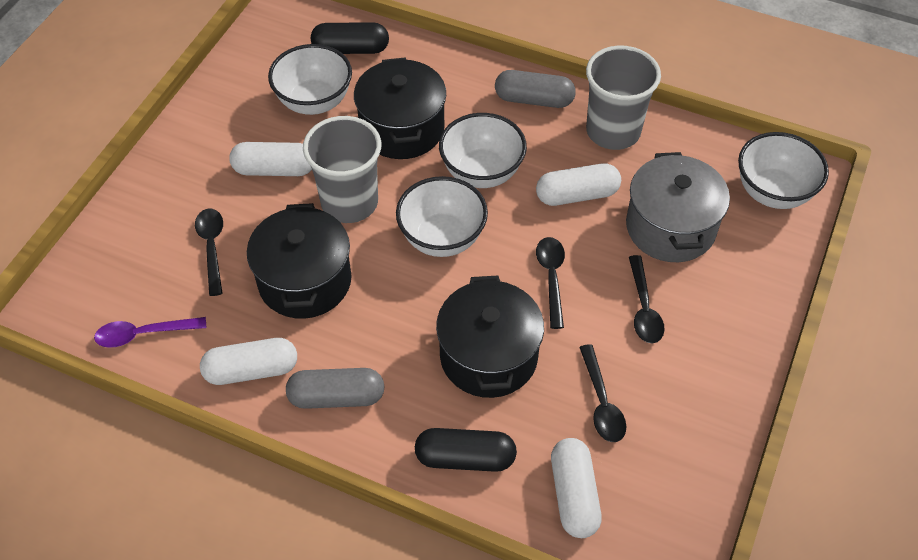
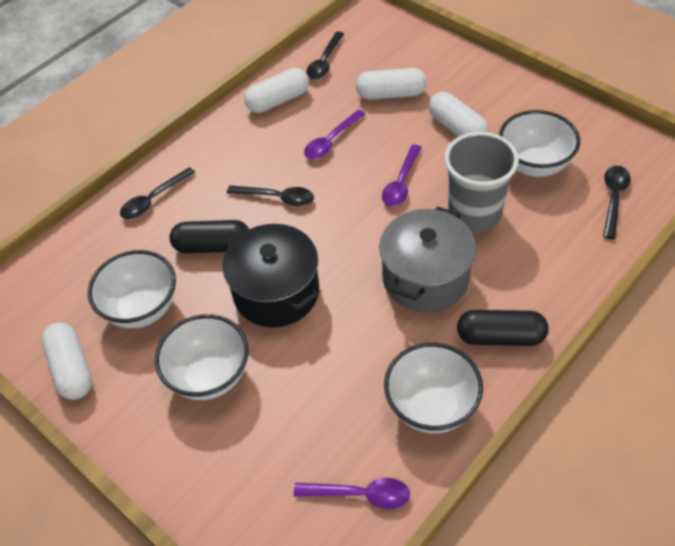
black pot: [247,203,352,319] [354,57,446,159] [436,276,544,398] = 3 -> [222,224,319,327] = 1
grey capsule: [286,368,385,409] [495,70,576,108] = 2 -> none = 0
grey cup: [303,116,381,223] [586,46,661,150] = 2 -> [444,132,519,232] = 1
purple spoon: [94,317,207,348] = 1 -> [294,478,410,509] [304,110,365,159] [382,144,422,207] = 3

